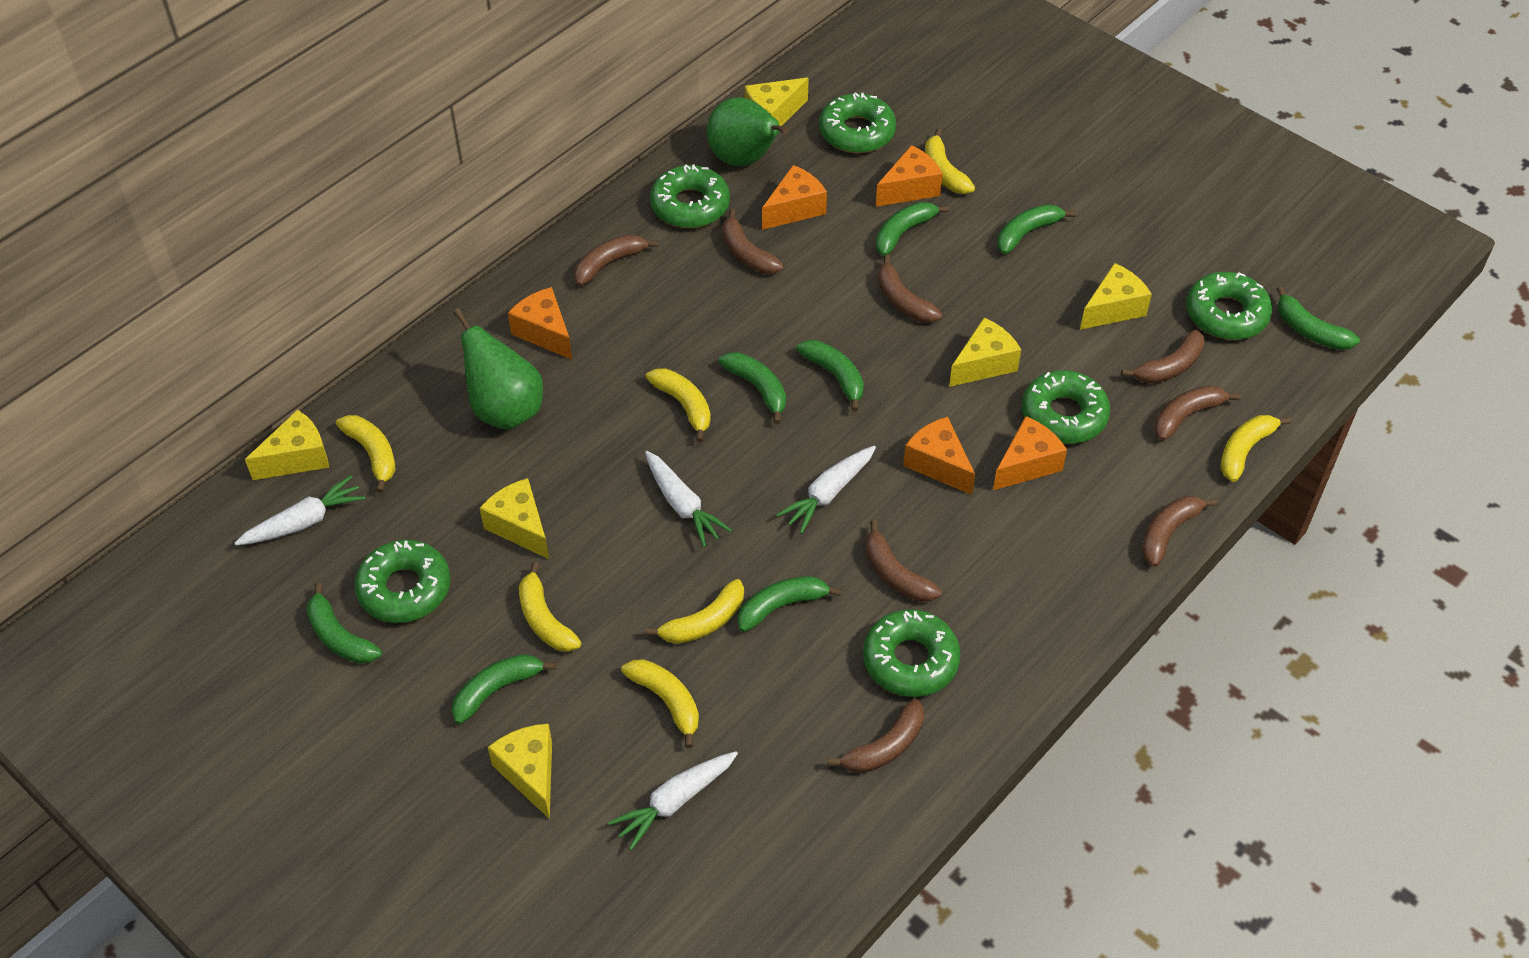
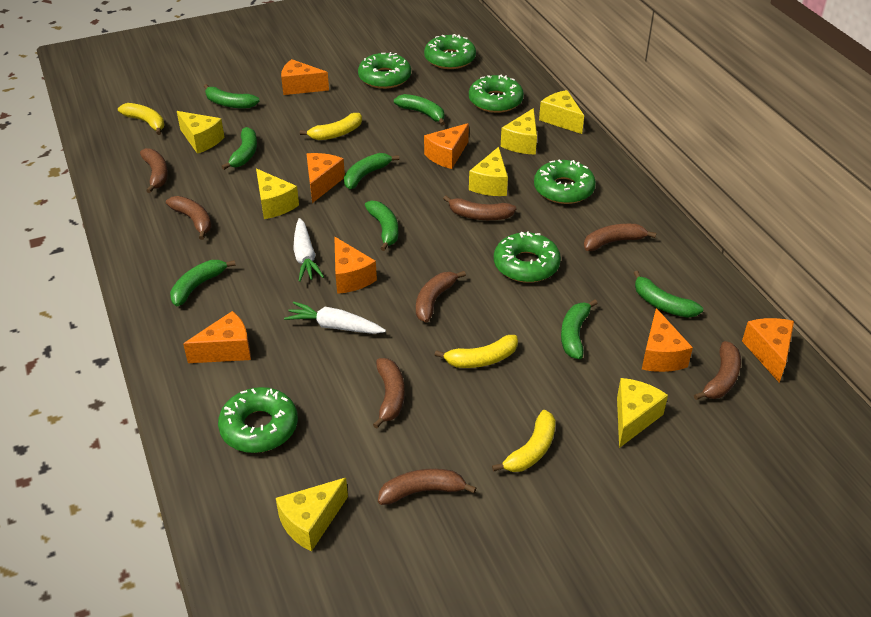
green pear: [453,308,543,430] [707,97,788,167] = 2 -> none = 0
orange cheese: [508,287,572,360] [762,165,827,230] [876,145,943,207] [903,417,975,495] [993,416,1067,490] = 5 -> [183,311,251,363] [281,59,329,95] [307,153,345,203] [334,237,377,294] [424,123,469,169] [642,308,693,372] [742,318,794,382] = 7
white carrot: [235,475,365,545] [608,751,738,850] [645,451,732,547] [776,446,876,534] = 4 -> [284,301,386,334] [293,218,324,282] = 2
yellow banana: [336,415,396,493] [519,562,582,652] [621,659,699,748] [645,579,744,644] [646,368,711,442] [925,128,975,194] [1220,415,1291,482] = 7 -> [118,103,164,135] [300,113,362,140] [435,335,518,368] [492,410,556,472] = 4
yellow cheese: [245,409,329,480] [479,478,549,559] [488,724,552,819] [745,78,809,126] [949,318,1021,387] [1080,263,1152,330] = 6 -> [177,111,224,154] [256,169,299,219] [276,478,348,552] [469,147,508,196] [501,108,537,155] [539,90,584,134] [617,378,668,448] = 7

